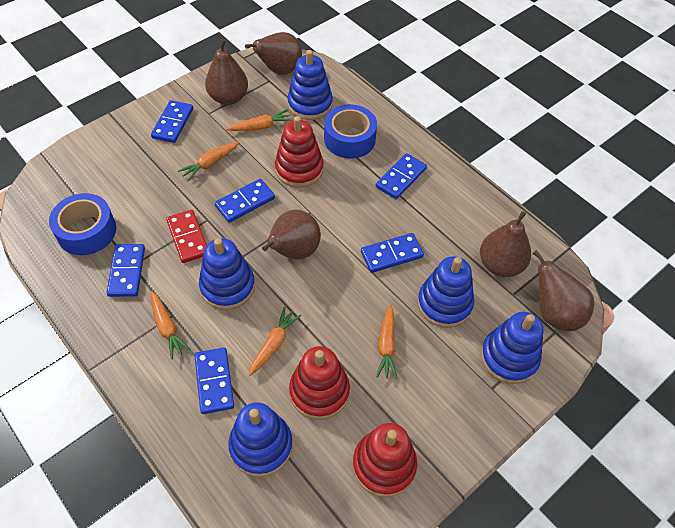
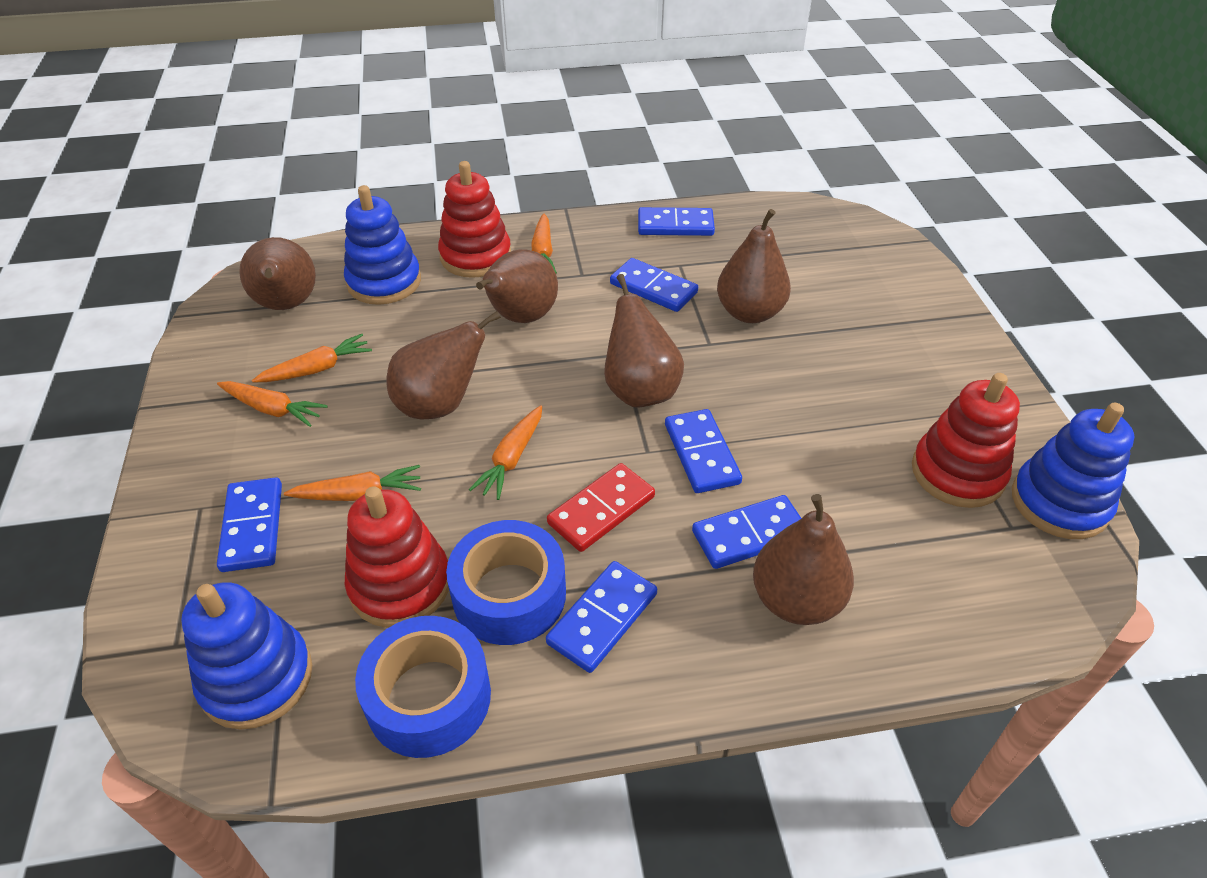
blue stacking toy: [199,238,255,310] [228,402,293,477] [287,50,333,120] [417,256,474,328] [481,312,544,384] = 5 -> [181,582,312,730] [344,185,421,305] [1012,403,1134,539] = 3
brown pear: [205,39,248,105] [245,32,302,75] [262,210,321,260] [480,211,531,277] [532,250,594,331] = 5 -> [239,237,316,310] [387,311,501,419] [476,249,558,323] [604,274,684,408] [717,209,791,323] [753,494,854,625] = 6

